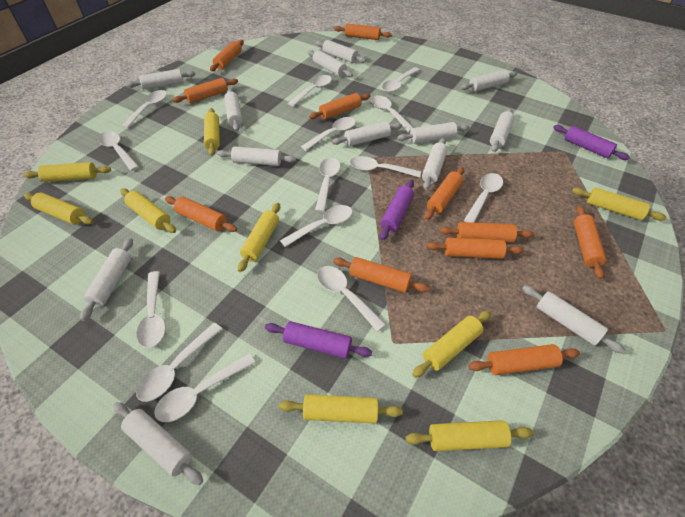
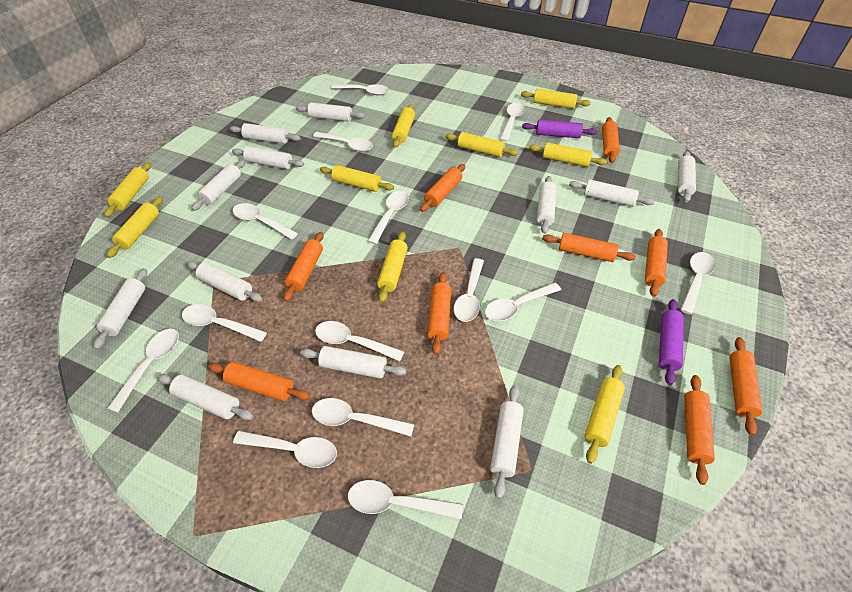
orange rolling pin: [165,196,237,232] [172,78,238,103] [210,40,244,71] [309,93,370,119] [333,257,429,293] [334,23,392,40] [425,167,464,220] [427,237,524,259] [439,222,534,243] [468,344,580,375] [574,206,606,279] = 11 -> [208,362,310,401] [283,231,324,302] [420,164,465,212] [427,272,452,355] [542,233,636,262] [602,117,620,163] [645,229,668,297] [684,375,715,485] [730,337,762,435] = 9
purple rolling pin: [265,321,372,359] [380,180,414,240] [553,125,630,160] = 3 -> [522,120,597,138] [659,299,684,385] = 2
white rolling pin: [80,238,133,321] [113,402,203,485] [126,69,196,90] [217,147,296,166] [224,89,243,131] [308,50,353,77] [316,40,366,63] [332,121,402,146] [397,122,469,143] [422,138,448,190] [461,70,517,92] [490,108,514,152] [522,285,625,354] = 13 -> [93,268,147,350] [157,374,254,420] [187,262,263,302] [191,160,245,211] [230,123,301,144] [232,146,304,169] [296,103,365,122] [300,346,406,379] [490,385,524,499] [537,176,556,234] [569,179,655,207] [678,151,696,202] = 12

